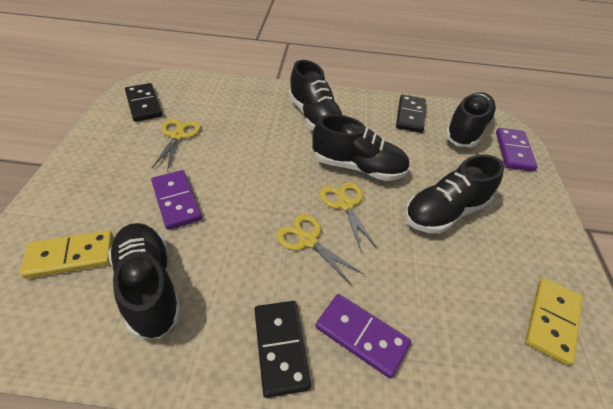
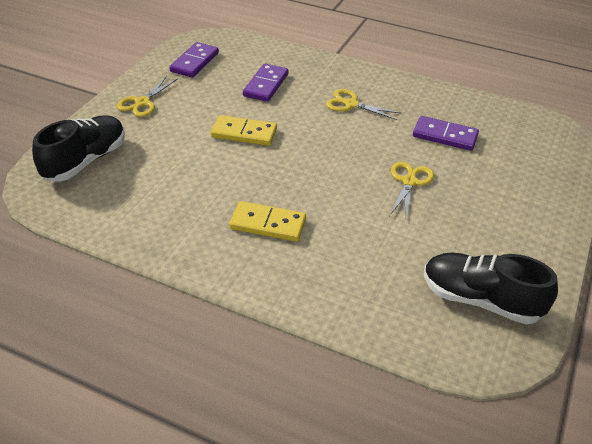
black domino: [125,83,162,122] [254,301,311,398] [396,95,426,133] = 3 -> none = 0
black shoe: [108,223,182,339] [289,60,342,130] [312,114,410,181] [405,154,504,234] [445,92,496,148] = 5 -> [32,115,125,182] [424,253,558,324] = 2

